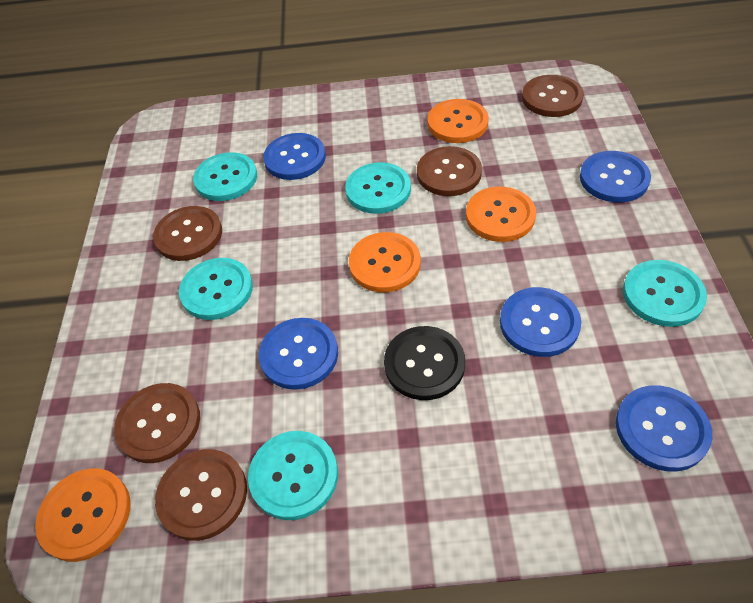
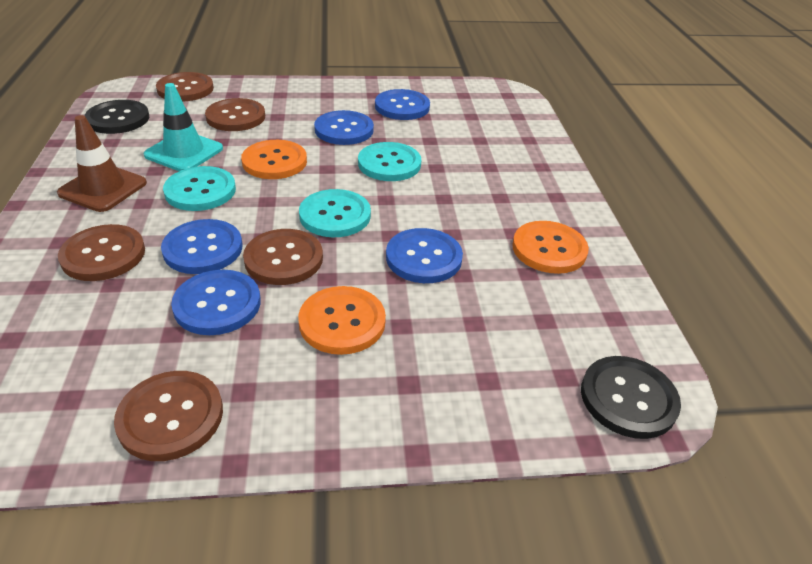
black button: [384,326,465,400] = 1 -> [85,100,149,134] [581,356,681,439] = 2
brown traffic cone: none = 0 -> [57,115,147,212] = 1
orange button: [35,468,131,562] [349,232,421,293] [427,99,489,143] [466,187,536,242] = 4 -> [241,140,307,179] [298,286,386,355] [512,221,589,274] = 3
turquoise button: [179,258,253,320] [193,152,257,201] [248,431,338,520] [345,162,411,214] [623,260,707,327] = 5 -> [163,166,236,211] [299,189,371,237] [358,142,421,181] = 3
turquoise traffic cone: none = 0 -> [143,83,223,171] = 1

